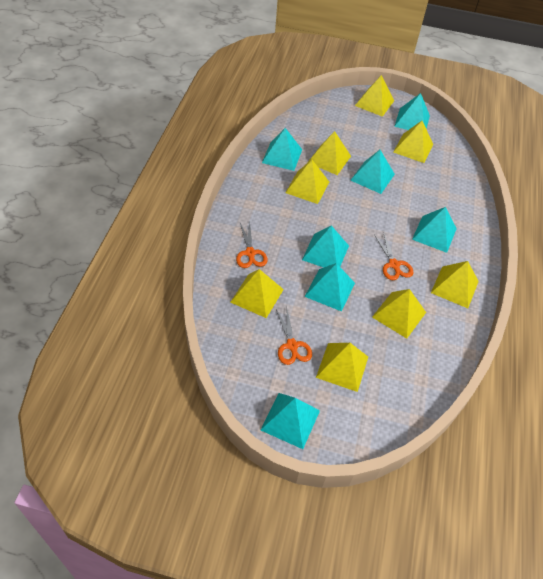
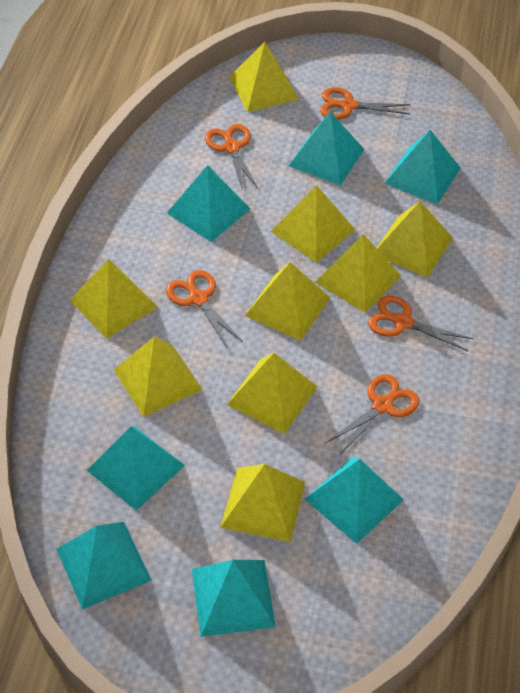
orange scissors: [236,222,268,268] [276,309,312,365] [374,232,413,280] = 3 -> [166,270,243,347] [205,124,258,191] [320,87,411,119] [326,374,419,456] [368,296,473,351] = 5
yellow pyramid: [230,269,284,318] [285,159,329,204] [307,131,351,175] [316,343,368,392] [355,75,394,117] [372,289,426,339] [393,121,433,163] [431,261,479,308] = 8 -> [70,259,158,339] [114,336,203,417] [220,464,305,542] [227,353,318,434] [229,42,299,112] [245,262,330,341] [271,185,355,262] [315,234,401,313] [377,201,453,278] = 9

